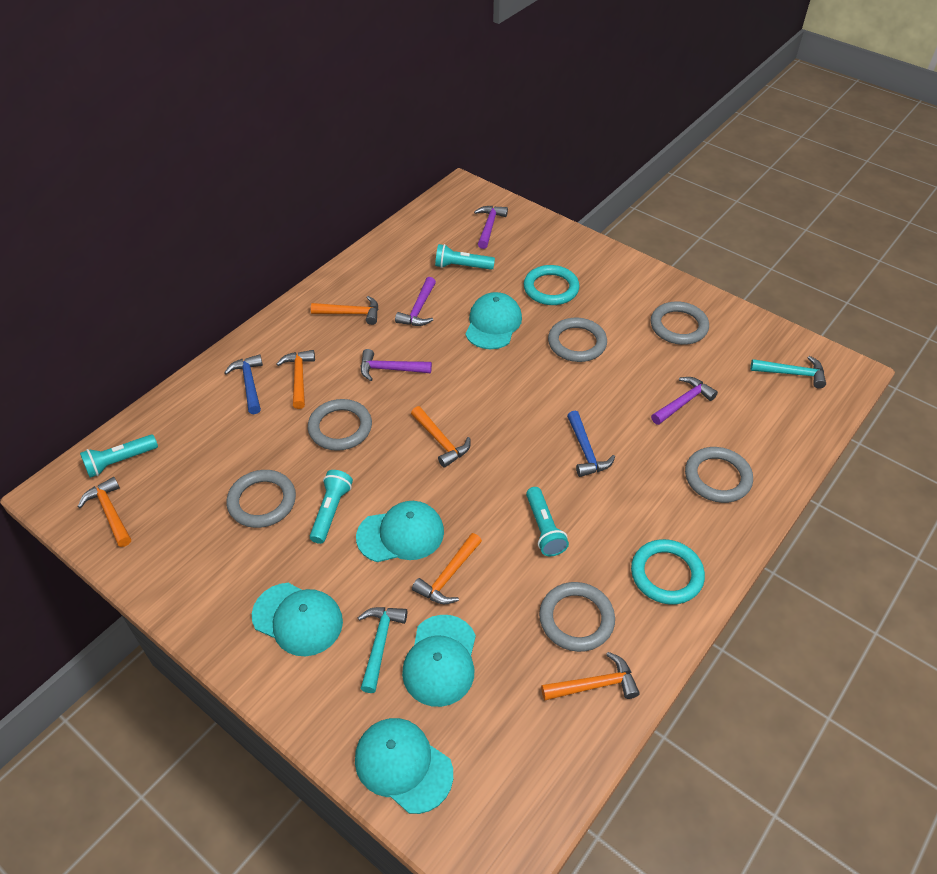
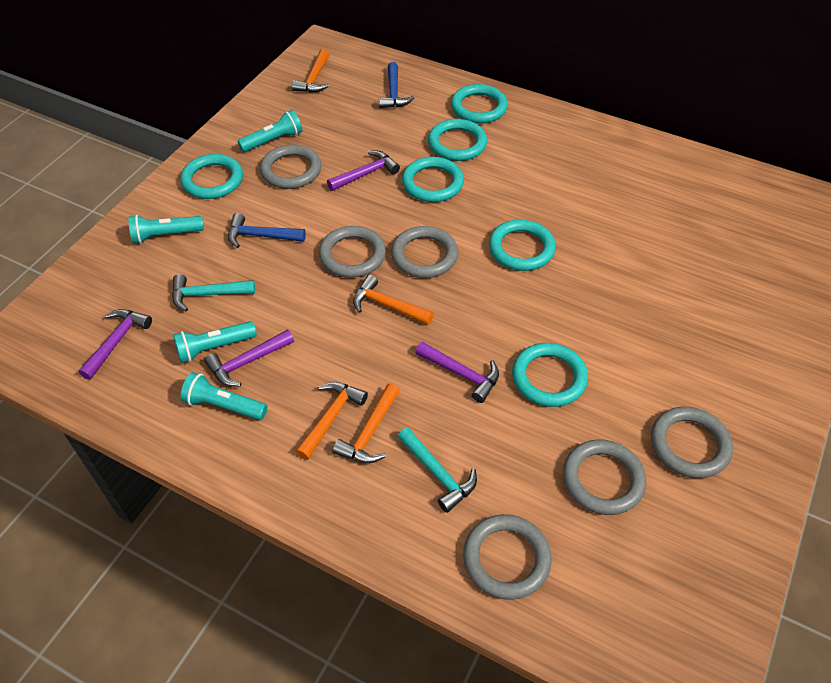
orange hammer: [78,477,131,547] [276,350,315,409] [311,296,378,325] [411,406,471,468] [412,533,482,604] [541,652,640,700] = 6 -> [292,49,329,93] [296,382,368,460] [333,384,400,463] [353,275,434,325] = 4
turquoise cap: [252,583,343,656] [355,718,453,814] [356,501,444,562] [402,615,476,707] [465,292,522,349] = 5 -> none = 0
turquoise ring: [524,265,580,305] [631,539,705,605] = 2 -> [180,154,243,199] [402,157,464,202] [428,119,487,161] [451,84,508,123] [489,220,556,271] [512,343,588,407] = 6

